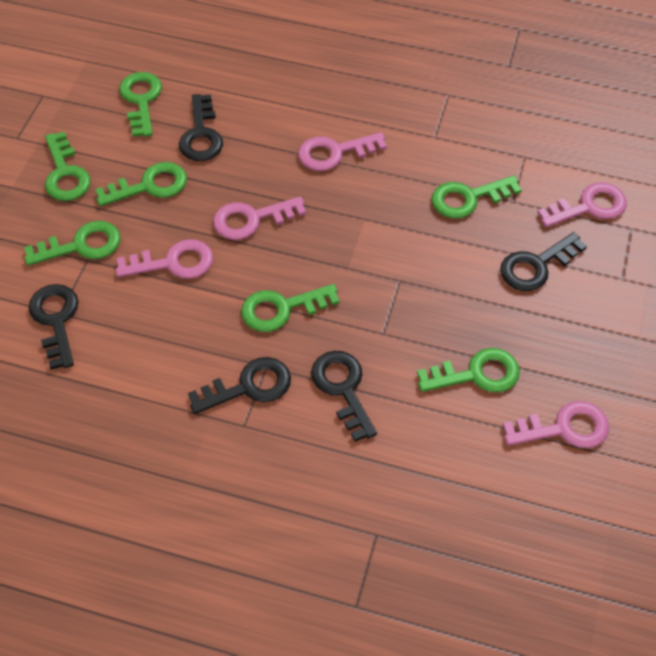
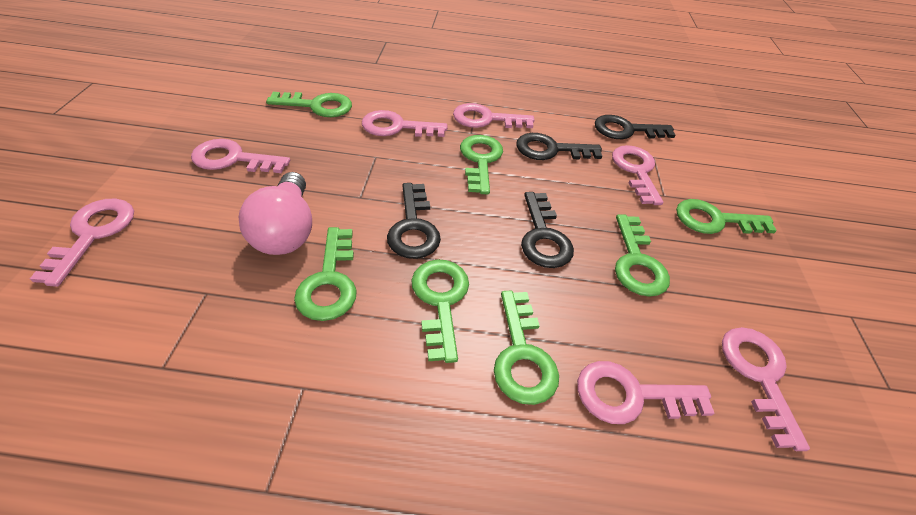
black key: [29,284,78,370] [179,94,223,161] [188,357,291,414] [311,351,377,442] [500,232,587,291] = 5 -> [387,183,441,259] [516,133,602,160] [521,192,574,268] [595,115,675,139] = 4
pink key: [116,239,213,279] [213,196,306,240] [298,132,387,171] [503,401,609,448] [537,182,627,227] = 5 -> [30,199,134,287] [191,139,290,173] [362,110,447,137] [453,103,534,128] [577,361,715,424] [612,145,664,205] [722,327,810,451] = 7
pink light bulb: none = 0 -> [239,172,312,255] = 1

